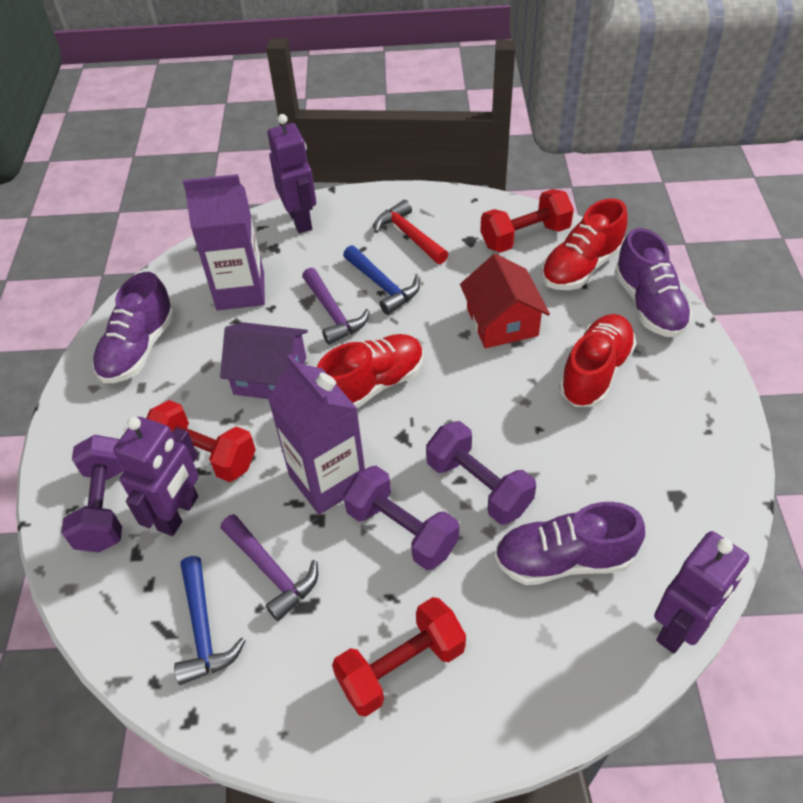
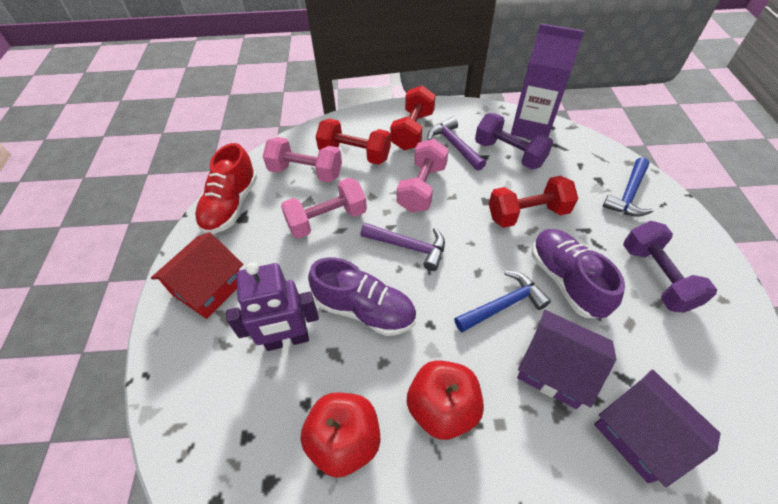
pink dumbbell: none = 0 -> [263,137,342,182] [281,178,367,239] [397,139,449,213] = 3
purple carton: [183,174,265,310] [268,354,365,515] = 2 -> [511,23,584,140] = 1
purple dumbbell: [61,435,125,552] [343,466,459,570] [426,421,536,525] = 3 -> [475,113,553,170] [623,221,717,313] = 2
purple house: [220,322,308,399] = 1 -> [517,310,616,409] [594,370,721,487] = 2
purple robot: [113,417,199,536] [268,114,316,233] [654,531,749,654] = 3 -> [226,262,319,351] = 1
purple shoe: [92,272,175,383] [495,502,645,585] [615,228,692,337] = 3 -> [308,257,416,336] [532,229,625,318] = 2
red apple: none = 0 -> [300,393,380,478] [407,360,484,440] = 2
red hammer: [374,200,448,264] = 1 -> none = 0
red shoe: [317,334,424,408] [541,199,628,290] [559,314,637,407] = 3 -> [195,143,257,234] = 1

